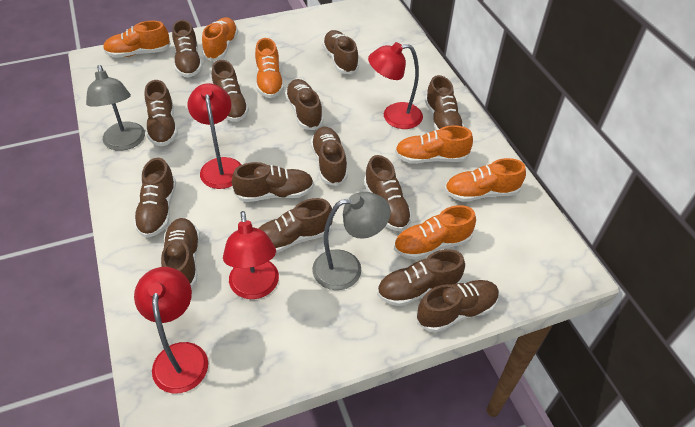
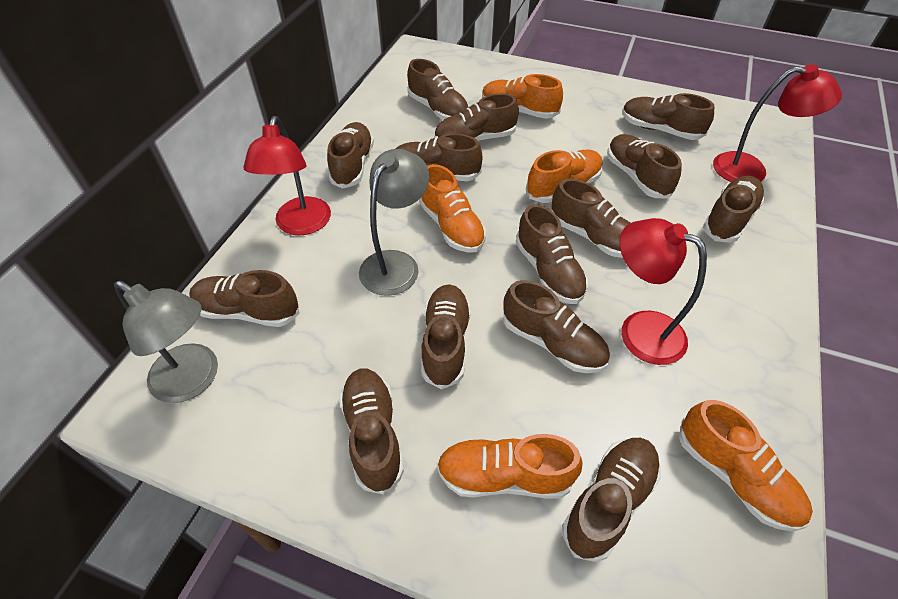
orange shoe: [103,21,171,58] [202,17,238,61] [255,38,284,98] [394,205,476,260] [395,125,473,164] [444,158,526,202] = 6 -> [419,164,486,253] [437,434,583,499] [482,74,563,119] [526,150,603,203] [679,400,813,532] = 5
red lamp: [134,267,208,393] [188,83,241,189] [223,211,279,299] [368,42,423,129] = 4 -> [244,116,331,235] [620,218,707,365] [713,65,842,182] = 3

